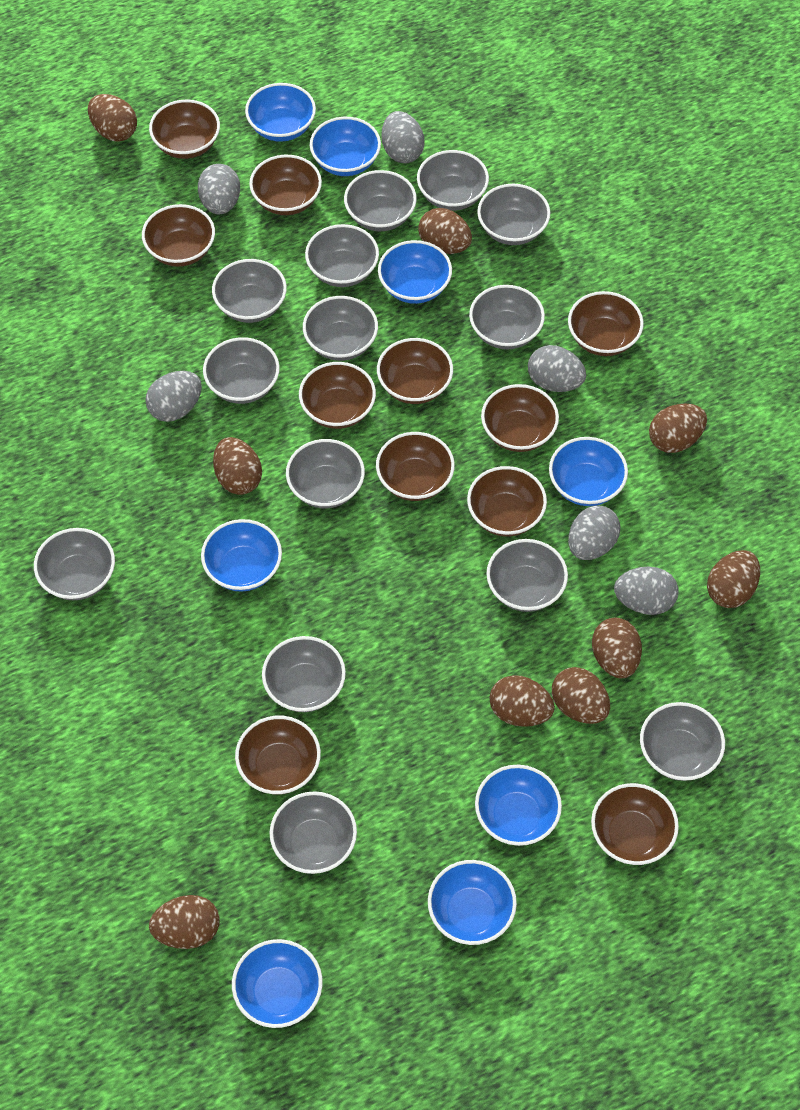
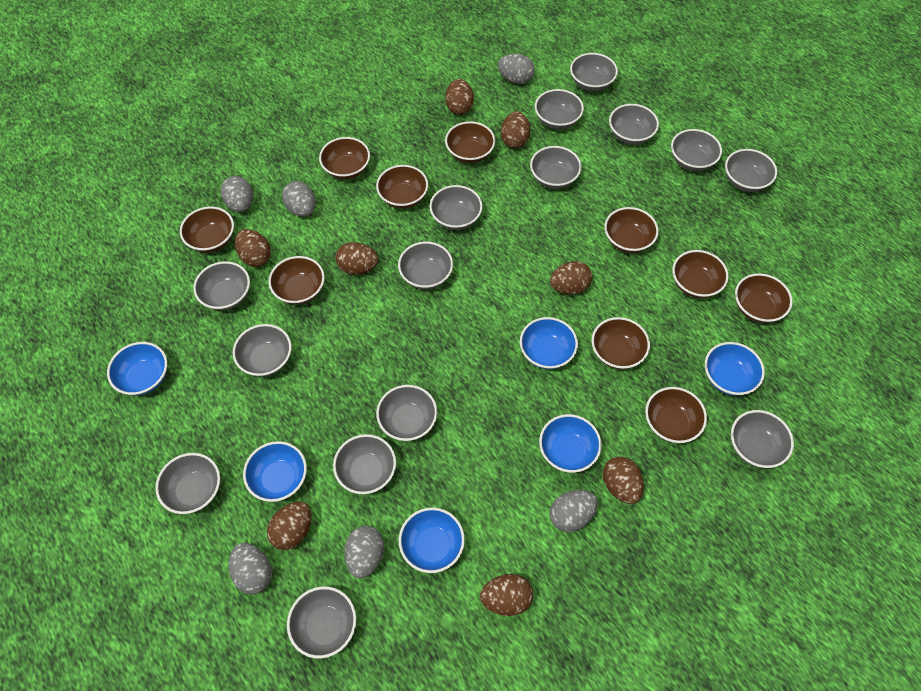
blue bowl: [201,519,282,592] [232,939,323,1028] [245,83,316,142] [310,117,381,176] [378,240,452,304] [428,860,517,945] [475,765,562,846] [549,437,628,506] = 8 -> [107,342,167,395] [243,441,307,502] [399,507,465,573] [520,317,578,369] [539,414,602,473] [705,342,765,396] = 6
brown bowl: [142,204,215,267] [149,100,220,159] [235,716,321,795] [249,155,322,215] [299,362,376,429] [376,432,455,501] [377,338,453,404] [467,466,547,537] [481,384,559,452] [568,291,644,356] [591,783,679,865] = 11 -> [180,207,234,253] [268,256,325,305] [319,137,370,180] [376,165,428,209] [445,121,495,163] [592,317,650,369] [604,207,659,253] [645,387,707,443] [672,250,729,298] [735,273,793,323] = 10
brown egg: [88,94,137,142] [149,895,219,949] [213,437,262,495] [418,208,472,254] [490,675,555,727] [552,667,610,724] [592,618,642,679] [649,403,707,453] [707,550,760,608] = 9 -> [235,229,271,267] [267,502,312,550] [335,242,378,275] [445,79,474,115] [480,574,533,616] [501,111,530,148] [550,261,592,294] [603,456,644,504] = 8
grey bowl: [34,528,115,600] [203,337,280,404] [212,259,287,323] [262,636,346,712] [269,791,357,874] [286,439,365,508] [303,296,378,361] [305,224,379,287] [344,170,417,231] [417,150,489,211] [469,285,545,349] [477,184,550,245] [486,539,568,612] [640,702,725,781] = 14 -> [156,453,220,514] [193,261,250,310] [233,324,292,377] [287,586,356,659] [333,434,396,494] [376,385,437,441] [398,242,453,289] [429,185,482,230] [530,146,581,189] [535,89,584,129] [570,53,618,91] [609,104,659,145] [671,129,722,171] [725,149,777,192] [731,410,794,468] = 15

